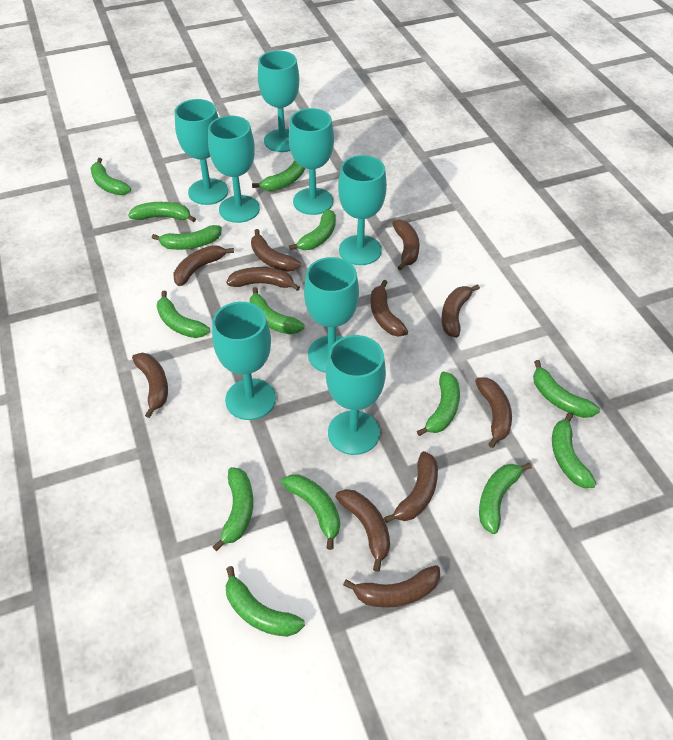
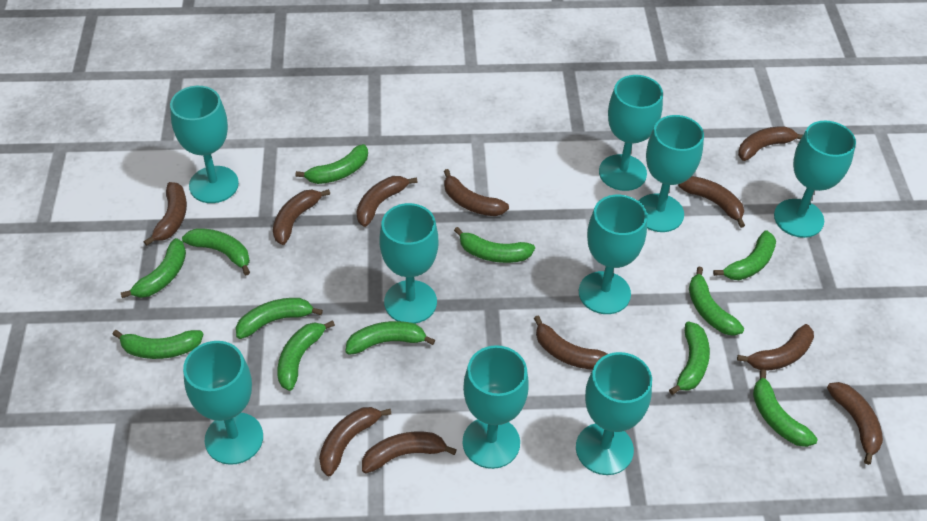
green banana: [90,158,131,195] [128,202,196,222] [152,225,222,250] [157,291,210,338] [213,467,253,551] [226,566,305,637] [249,287,304,334] [252,160,305,191] [281,475,340,550] [289,209,336,250] [417,371,460,436] [479,463,532,534] [533,360,600,418] [552,412,596,488] = 14 -> [112,330,204,359] [121,238,186,298] [182,228,250,275] [236,298,323,339] [277,320,335,391] [296,144,368,184] [346,321,435,355] [454,227,535,263] [669,322,710,395] [689,267,744,336] [713,230,776,280] [753,369,818,447] = 12
turquoise goblet: [175,99,228,205] [208,116,260,223] [212,302,276,420] [258,51,299,152] [289,108,334,215] [304,257,359,373] [326,335,386,455] [338,155,387,265] = 8 -> [170,86,239,203] [183,341,263,465] [379,203,438,323] [462,345,529,469] [576,352,652,475] [579,195,647,314] [599,75,663,191] [639,115,704,232] [774,121,856,238] = 9

